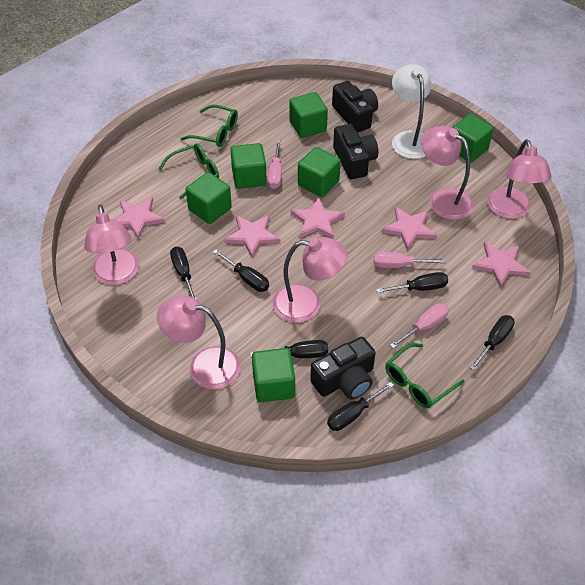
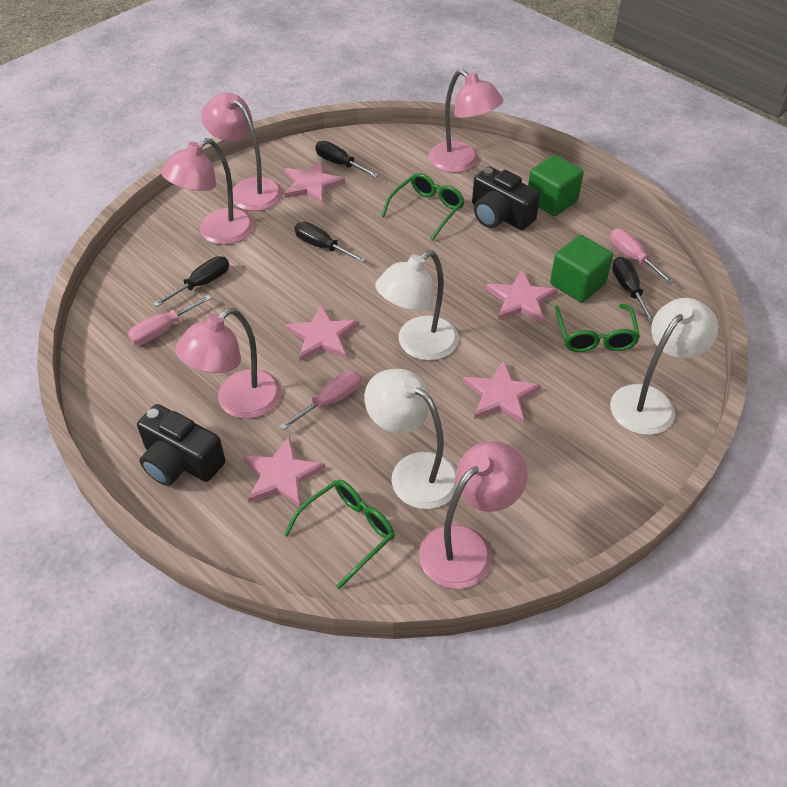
black camera: [310,337,376,400] [332,81,378,132] [333,124,378,179] = 3 -> [137,404,225,486] [472,166,540,230] = 2
black screwdriver: [170,247,197,300] [213,249,269,292] [250,340,328,358] [327,382,394,431] [376,272,448,293] [470,315,515,370] = 6 -> [153,256,229,307] [294,222,366,263] [315,141,379,177] [612,257,654,323] = 4
green cube: [186,172,232,224] [231,143,267,189] [252,348,295,402] [289,92,328,138] [298,147,341,197] [452,114,494,163] = 6 -> [528,155,584,216] [550,235,613,303] = 2
white lamp: [392,64,431,159] = 1 -> [364,369,457,509] [375,250,459,361] [610,298,718,435] = 3

